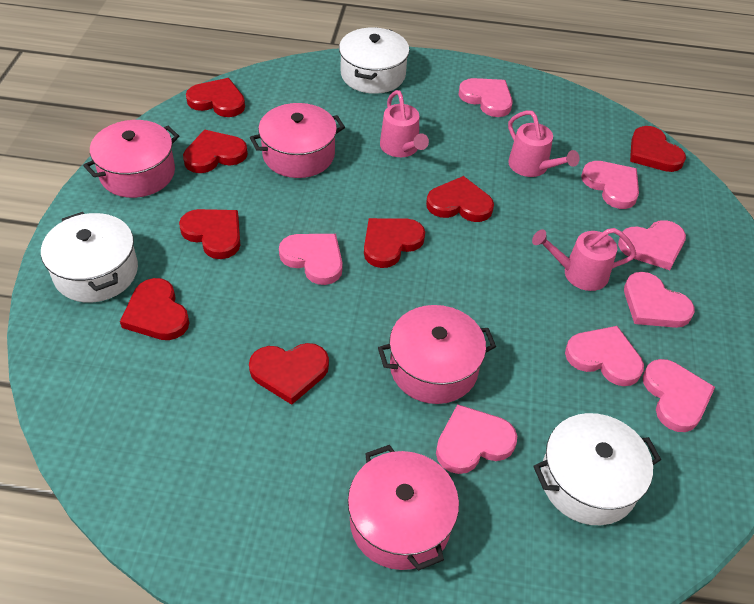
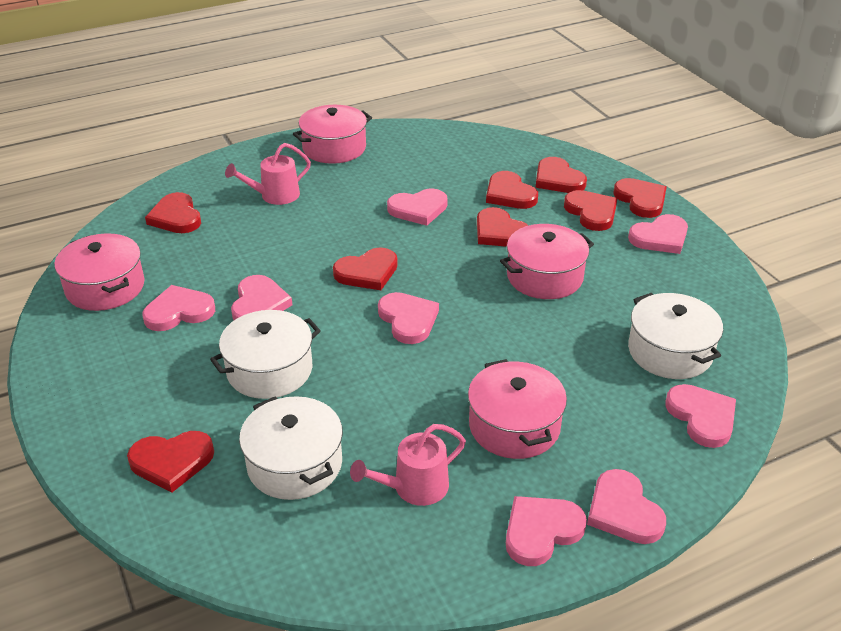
pink watering can: [380,90,429,157] [508,110,580,177] [532,228,636,291] = 3 -> [225,143,311,205] [350,424,466,506] = 2

